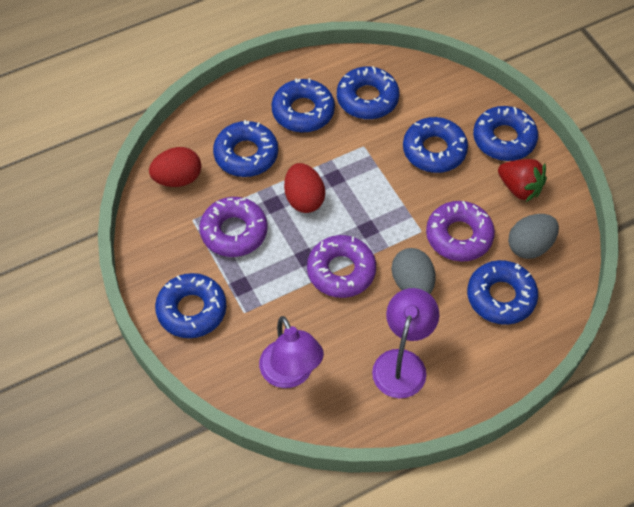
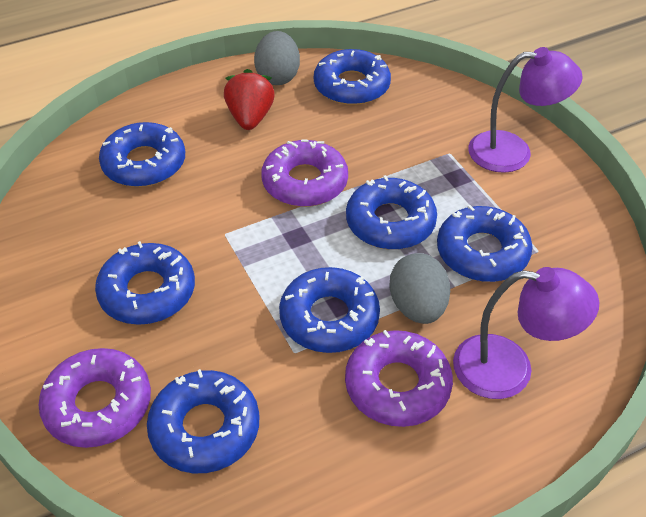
red egg: [149,147,201,187] [284,163,325,213] = 2 -> none = 0

